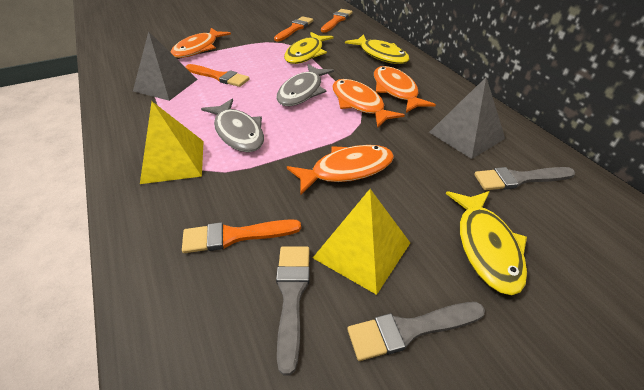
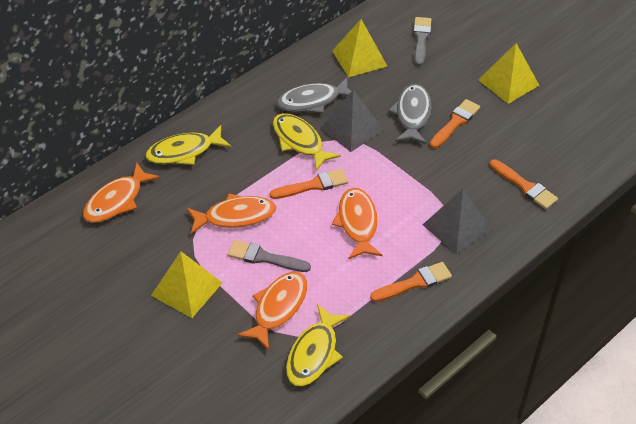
grey brush: [276,246,310,376] [347,302,485,361] [474,167,575,190] = 3 -> [228,240,311,272] [413,17,431,66] = 2
yellow pyramid: [140,102,204,184] [313,189,410,295] = 2 -> [151,251,223,318] [332,19,388,77] [478,43,539,104] = 3

